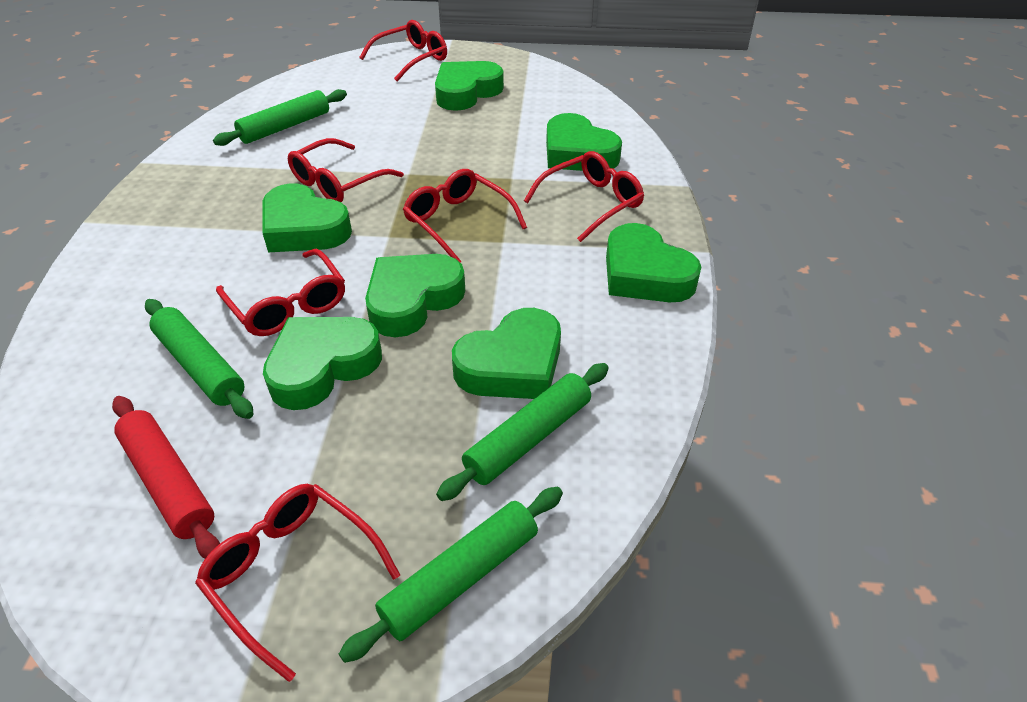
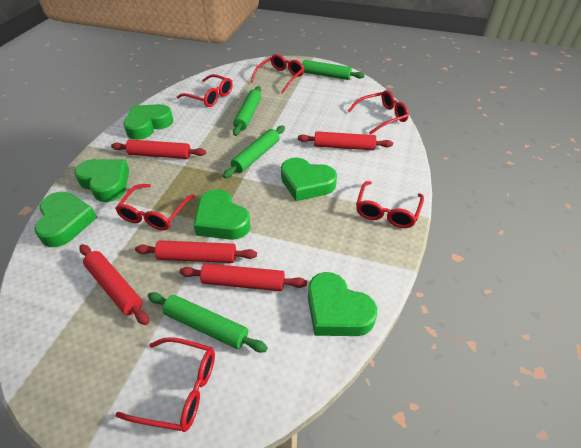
green heart: [262,183,352,252] [263,317,382,410] [365,254,465,337] [435,61,504,111] [452,308,561,399] [546,113,622,171] [606,223,701,302] = 7 -> [34,192,97,247] [74,159,129,202] [124,104,173,140] [194,189,250,240] [281,158,337,201] [308,272,377,336] = 6
red rolling pin: [112,396,220,558] = 1 -> [79,244,149,325] [111,140,206,159] [135,240,257,263] [179,263,307,291] [298,131,393,150] = 5

